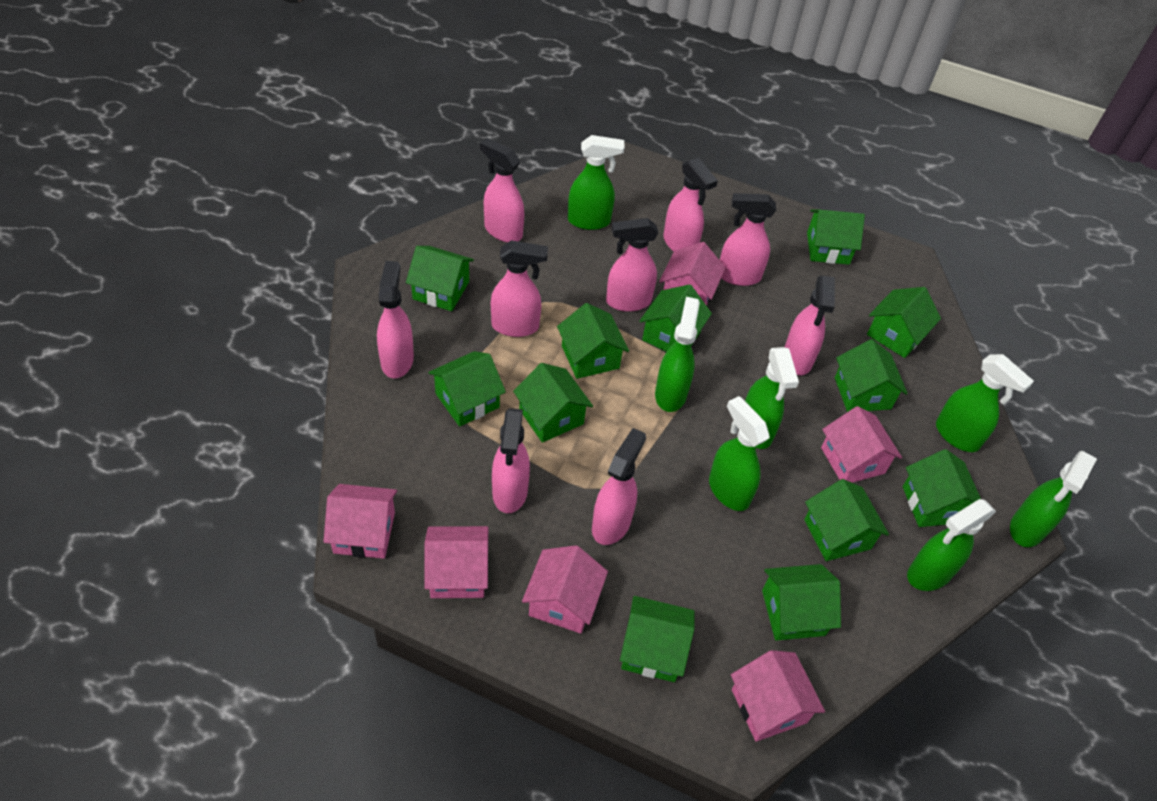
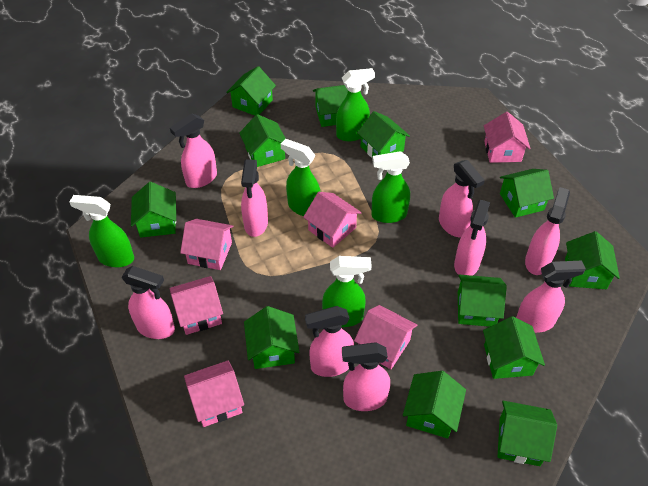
green spray bottle: [568,135,625,230] [655,297,700,412] [709,396,770,511] [745,347,799,449] [907,499,996,591] [936,354,1034,452] [1010,451,1097,547] = 7 -> [70,195,134,267] [281,139,321,216] [322,256,372,327] [336,68,375,141] [372,151,410,223] = 5

